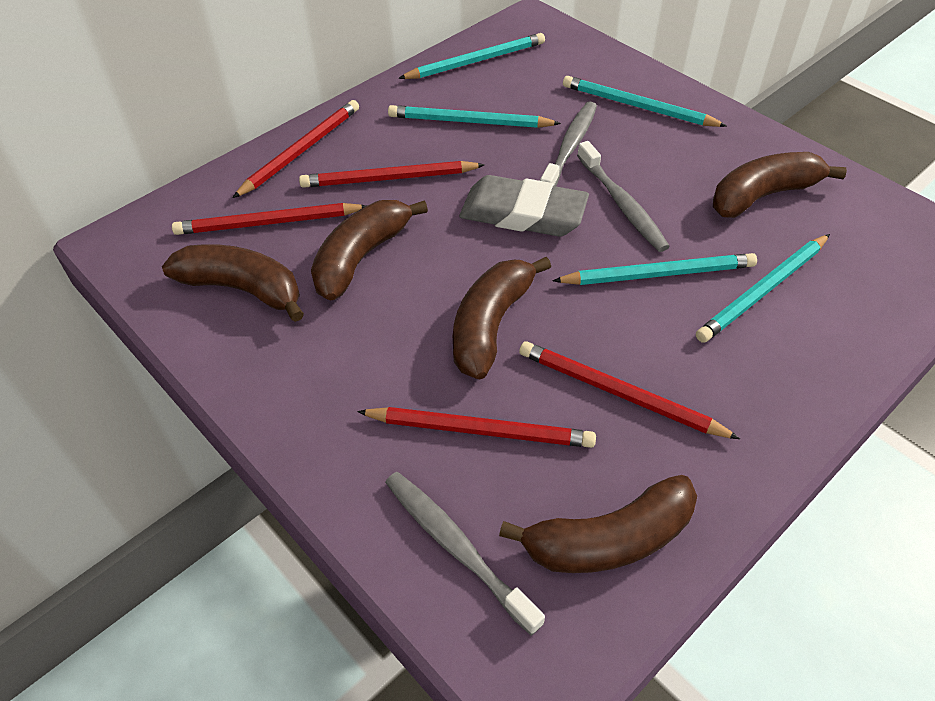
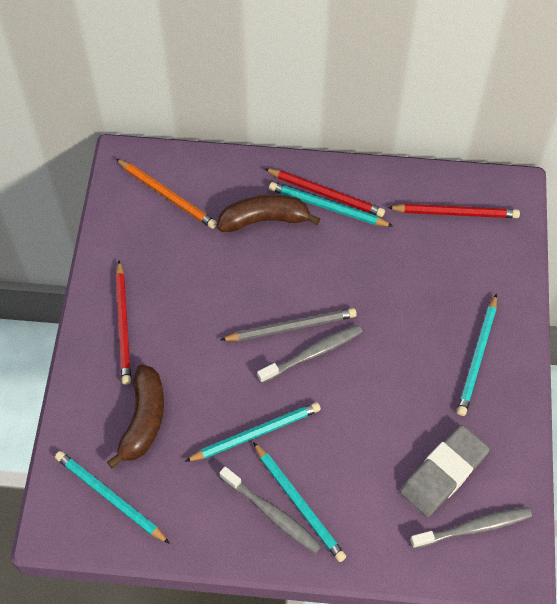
brown banana: [162,244,304,322] [311,200,428,301] [453,257,551,379] [499,475,697,573] [713,152,847,218] = 5 -> [107,364,164,469] [217,194,320,232] = 2
grey pencil: none = 0 -> [221,308,357,341] = 1
orange pencil: none = 0 -> [116,159,217,229] = 1
red pencil: [172,203,366,235] [233,100,359,198] [299,161,484,188] [357,407,596,448] [519,341,740,439] = 5 -> [116,261,131,385] [264,168,385,217] [387,204,520,218] = 3

